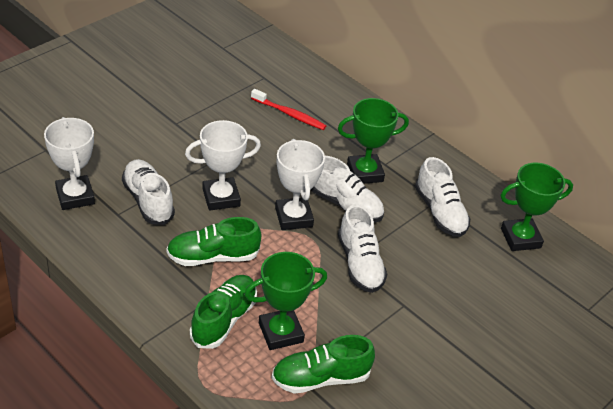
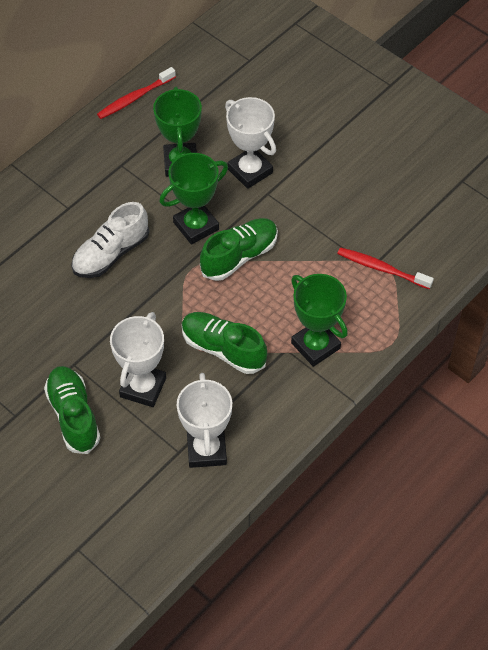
red toothbrush: [251,89,326,130] = 1 -> [97,67,176,119] [337,247,434,289] = 2
white shoe: [122,159,175,225] [311,156,384,223] [338,204,387,293] [415,157,470,237] = 4 -> [71,202,149,278] = 1

